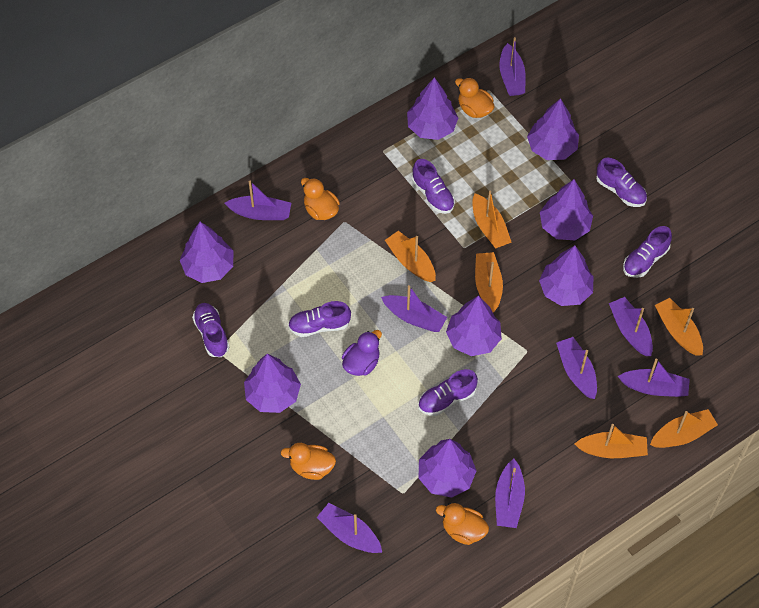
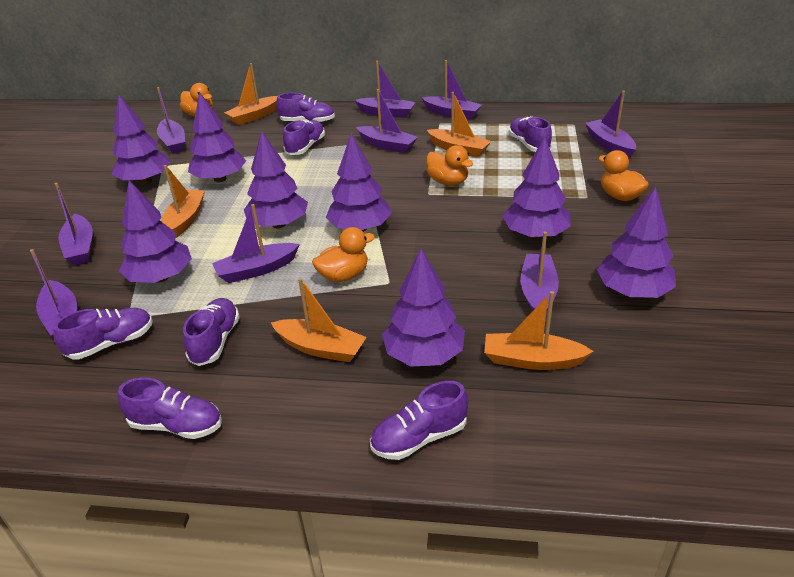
orange boat: [385,231,436,282] [472,190,512,249] [475,252,503,313] [575,424,648,458] [650,409,718,448] [655,298,703,356] = 6 -> [162,165,205,238] [224,63,277,125] [271,278,367,362] [427,92,491,157] [484,291,594,370] = 5
purple boat: [224,181,291,220] [317,503,382,553] [381,285,447,332] [495,459,525,528] [499,37,526,96] [556,337,597,399] [609,297,653,356] [618,359,690,397] = 8 -> [30,249,77,337] [55,183,93,265] [157,87,185,153] [212,204,300,283] [355,61,416,118] [356,89,418,153] [421,60,482,120] [520,232,559,311] [585,91,636,158] = 9
purple duck: [342,330,382,376] = 1 -> none = 0
purple shoe: [192,303,229,357] [288,301,351,337] [412,159,455,214] [418,369,478,416] [596,158,647,207] [623,226,672,278] = 6 -> [53,308,153,359] [118,378,222,439] [183,298,240,366] [276,93,335,123] [283,120,325,155] [370,381,469,460] [508,116,552,152] = 7

